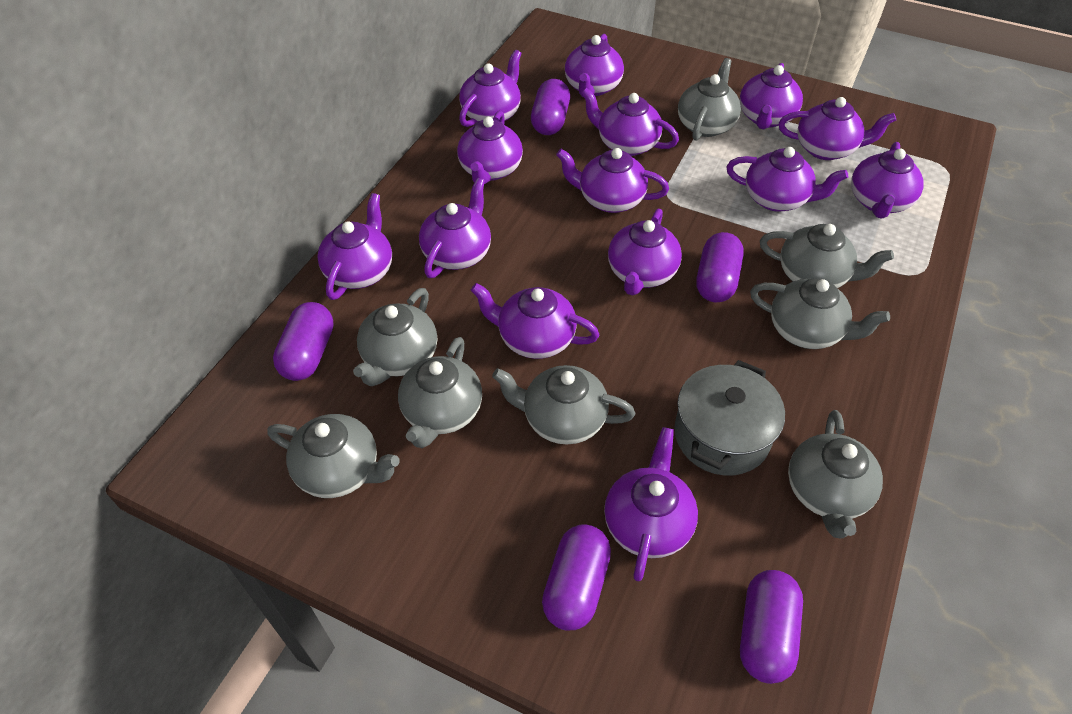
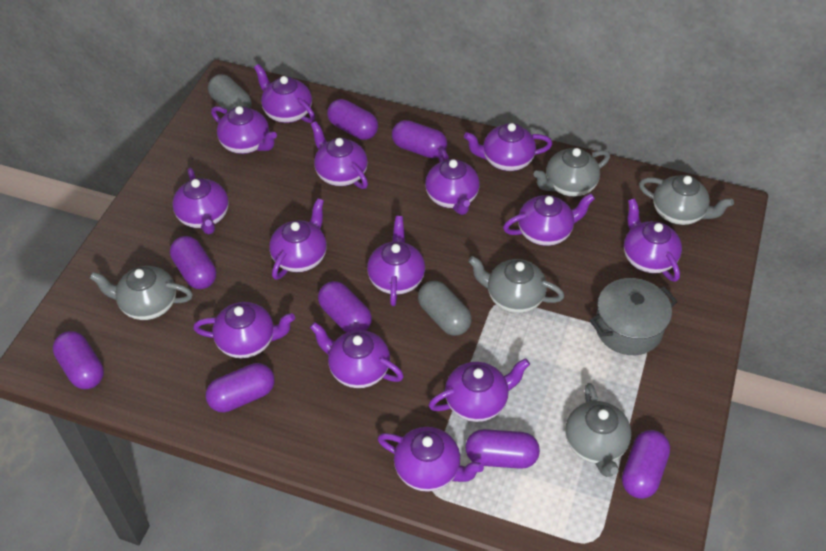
grey capsule: none = 0 -> [208,74,252,113] [418,281,472,336] = 2
grey teapot: [267,414,400,498] [353,288,437,386] [398,337,482,448] [492,365,635,445] [678,58,741,141] [750,278,890,349] [760,224,894,288] [788,410,883,538] = 8 -> [90,266,193,320] [468,256,564,313] [534,148,610,197] [565,383,632,477] [639,175,734,225] = 5
purple capsule: [273,302,334,381] [531,79,570,135] [542,524,611,631] [696,232,744,303] [740,570,803,684] = 5 -> [53,331,104,389] [170,236,216,289] [206,363,275,412] [318,281,372,333] [327,99,378,140] [392,120,447,158] [465,429,540,469] [622,430,670,499] = 8

